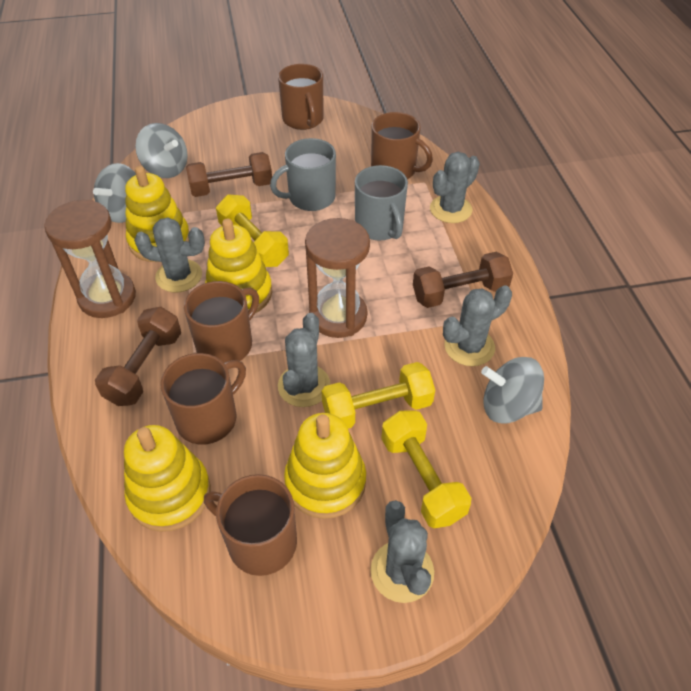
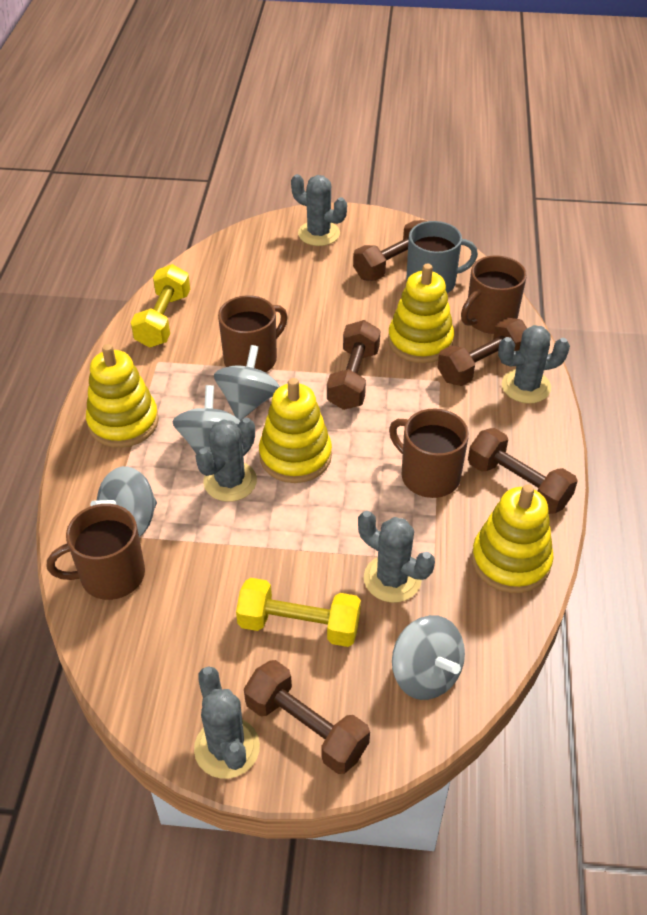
brown dumbbell: [95,307,181,406] [186,152,272,197] [413,252,513,308] = 3 -> [244,660,370,774] [327,320,381,410] [353,220,427,281] [437,317,527,386] [468,428,578,514] = 5
brown hourglass: [44,200,136,318] [305,218,370,338] = 2 -> none = 0
brown mug: [160,353,246,444] [184,281,259,363] [204,474,297,576] [278,64,324,130] [371,112,433,179] = 5 -> [47,504,145,600] [218,295,287,373] [389,409,469,498] [461,255,527,334] = 4
grey mug: [270,138,336,211] [355,165,408,241] = 2 -> [406,221,478,293] = 1
grey spinning top: [93,163,136,223] [135,123,188,178] [481,357,544,424] = 3 -> [90,466,157,537] [172,385,240,454] [214,345,280,421] [392,615,465,700] = 4
yellow dumbbell: [216,194,289,267] [322,362,435,429] [381,410,471,528] = 3 -> [131,264,190,348] [236,578,361,647] = 2

